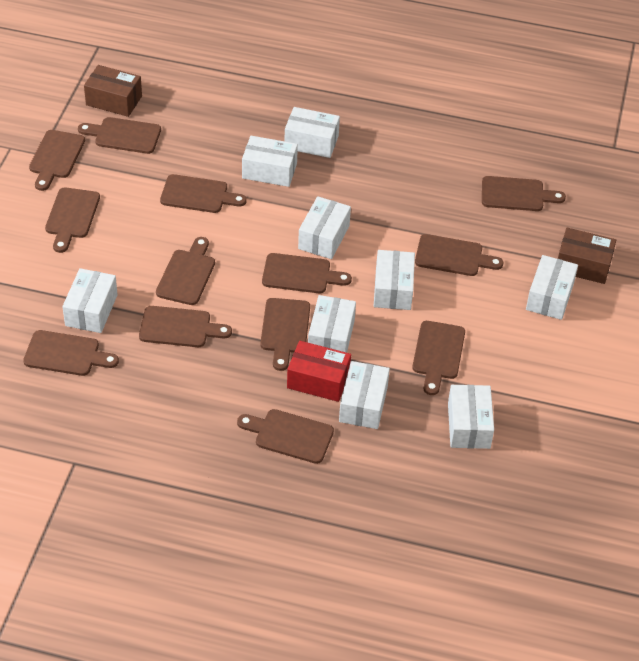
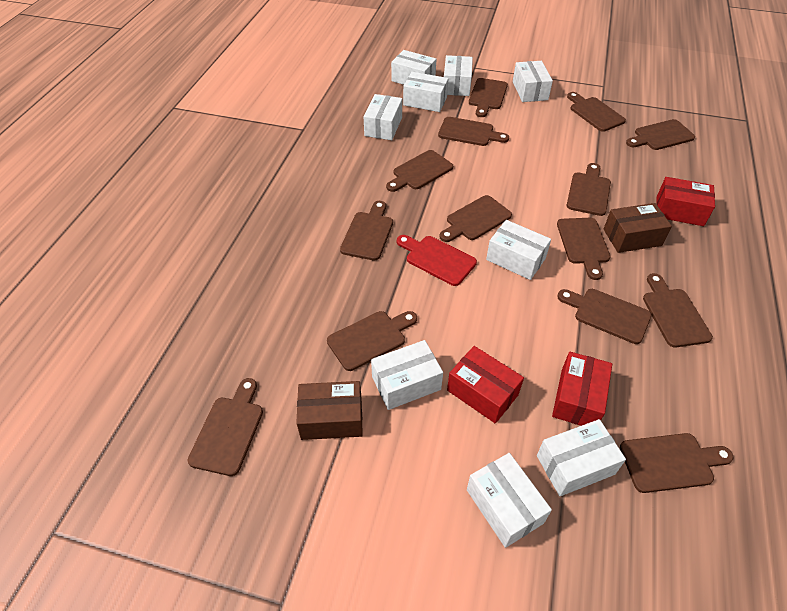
brown cutting board: [23,330,119,376] [29,130,85,191] [45,187,100,253] [78,117,161,154] [139,306,232,347] [156,237,215,305] [160,174,247,213] [237,409,334,464] [260,298,310,371] [262,253,352,293] [412,321,465,395] [415,234,503,276] [482,176,566,211] = 13 -> [188,378,263,476] [327,311,417,371] [340,201,393,260] [386,150,453,192] [438,117,509,146] [439,195,512,242] [469,78,508,117] [557,218,610,280] [557,289,652,344] [567,92,626,132] [567,163,611,216] [620,433,734,493] [626,119,695,150] [643,273,713,347] = 14
red box: [287,341,351,402] = 1 -> [447,346,524,424] [552,352,612,426] [656,177,715,226] = 3
red cutting board: none = 0 -> [397,235,477,286] = 1

